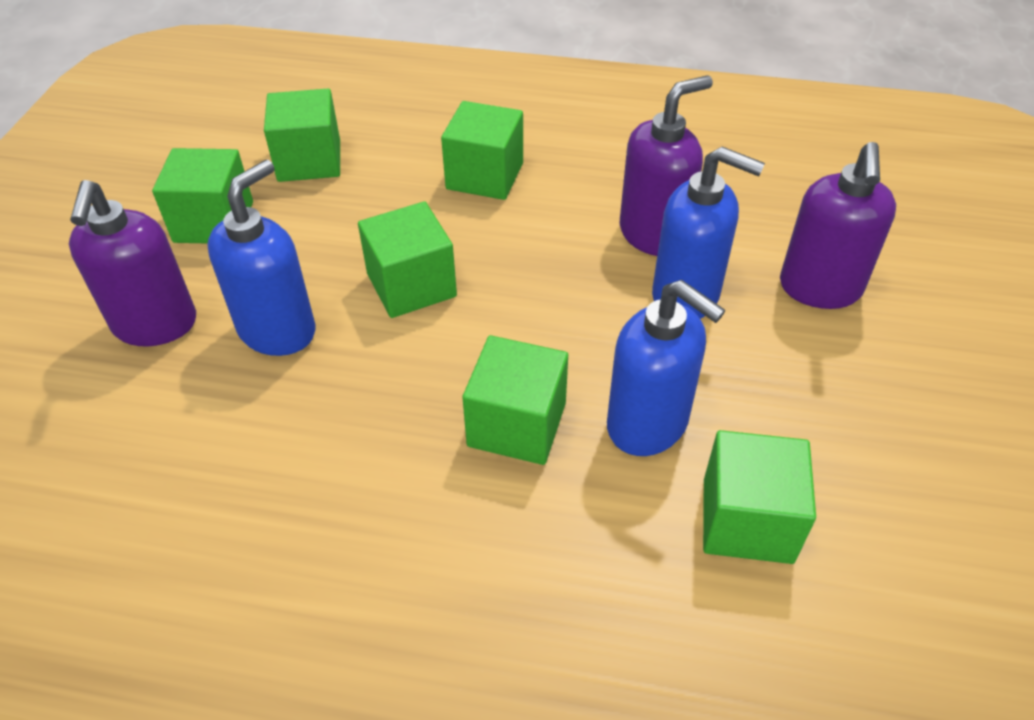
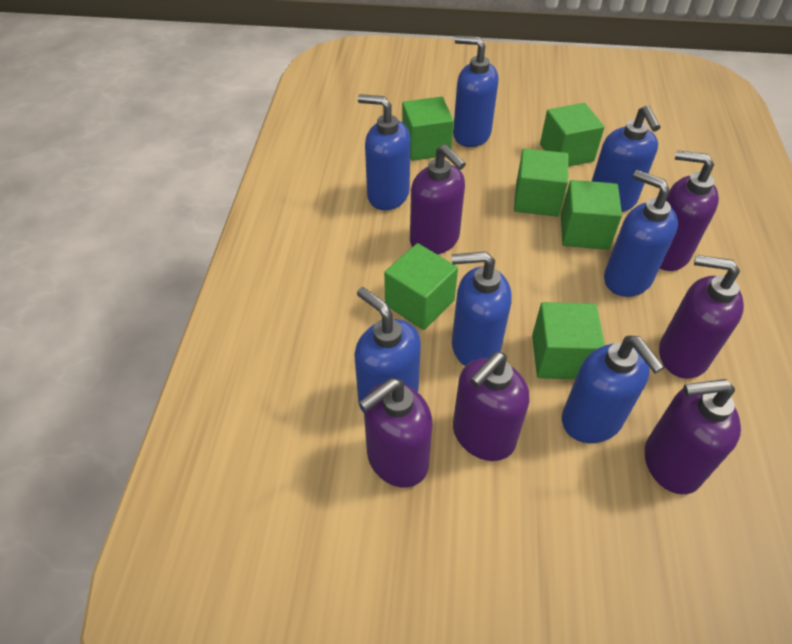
blue soap dispenser: [207,160,315,356] [607,280,725,456] [652,147,765,319] = 3 -> [355,287,421,413] [358,94,411,210] [452,252,512,366] [453,36,498,147] [562,336,664,443] [592,105,660,212] [604,170,678,297] = 7
purple soap dispenser: [69,180,196,346] [620,75,713,256] [780,142,896,309] = 3 -> [359,378,432,488] [410,144,466,254] [453,352,530,461] [645,379,741,494] [659,255,744,379] [660,150,719,271] = 6

